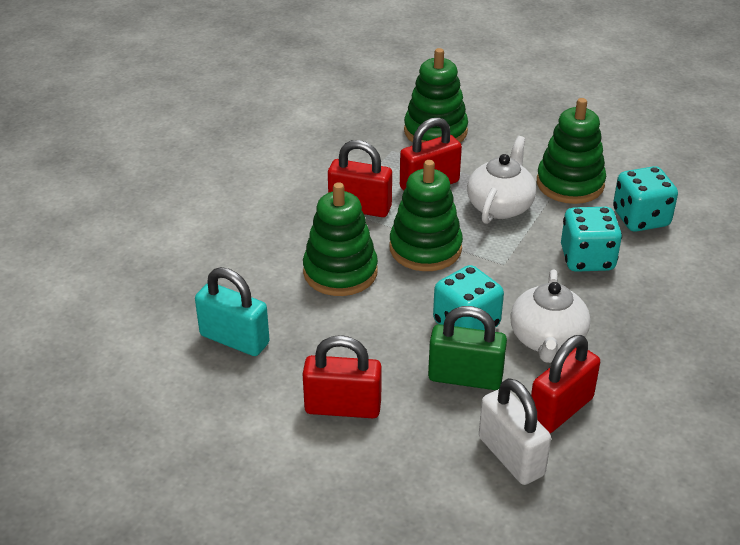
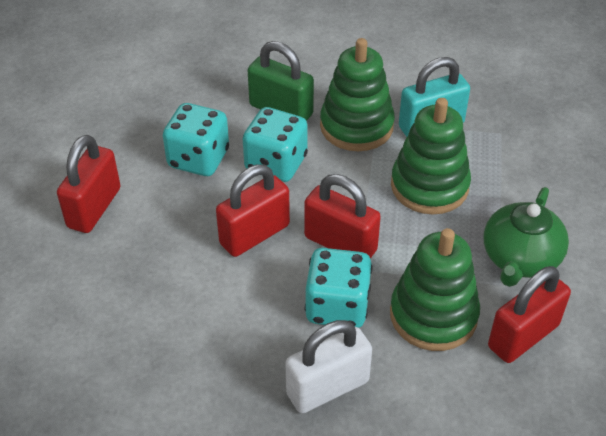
green stacking toy: [303,182,378,296] [389,160,463,271] [404,48,468,143] [537,98,606,204] = 4 -> [320,38,395,151] [390,228,480,351] [391,98,471,214] = 3
green teapot: none = 0 -> [484,187,569,287] = 1
white teapot: [467,136,536,224] [510,270,590,363] = 2 -> none = 0

